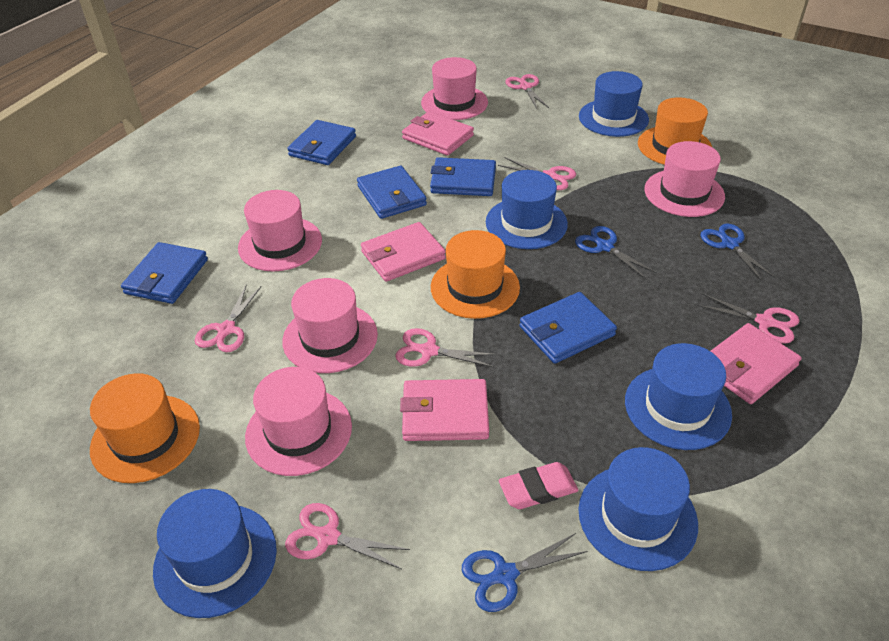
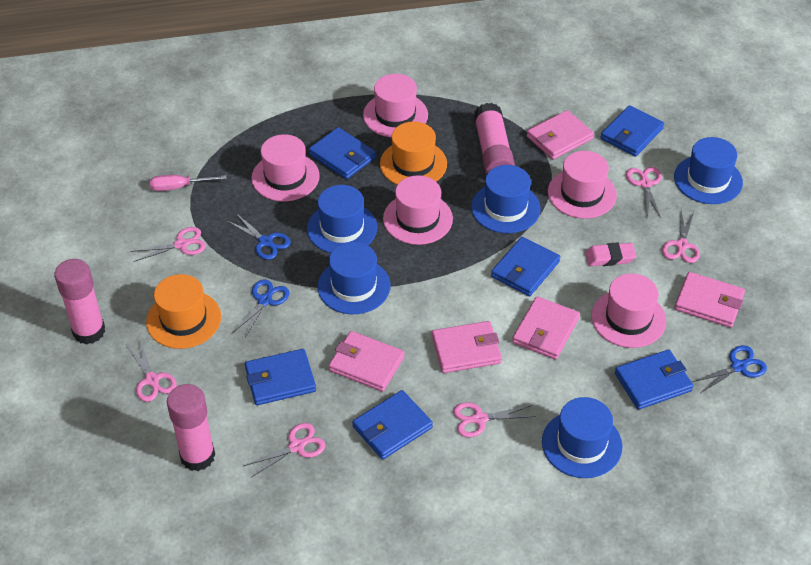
blue wallet: [121,242,208,304] [287,120,356,165] [357,166,427,219] [430,157,496,196] [520,292,617,364] = 5 -> [245,349,316,405] [309,127,376,179] [352,390,433,459] [491,237,560,296] [600,105,664,157] [615,349,693,410] = 6
orange hat: [90,373,200,483] [431,230,520,319] [638,97,712,165] = 3 -> [146,274,221,349] [380,121,447,185] = 2
pink glue stick: none = 0 -> [54,259,105,344] [167,384,215,471] [474,103,515,175] = 3
pink screwdriver: none = 0 -> [150,175,227,191] = 1
pink wallet: [361,222,446,282] [400,379,489,441] [402,111,474,156] [711,323,802,404] = 4 -> [328,331,405,392] [432,321,502,373] [512,296,580,360] [527,110,594,160] [674,272,745,328] = 5

